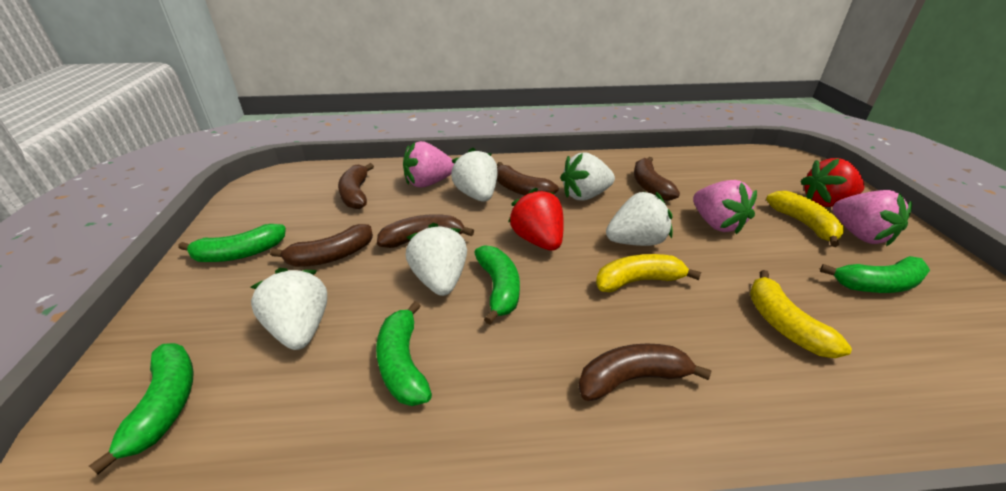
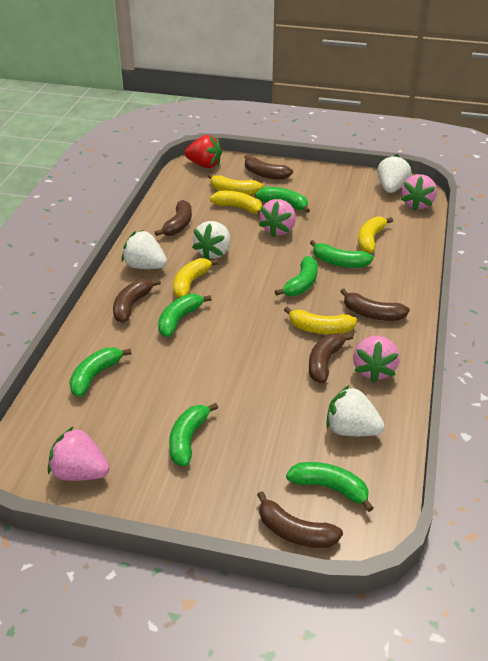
green banana: [89,343,194,475] [178,224,286,262] [376,301,432,406] [474,245,520,325] [820,256,930,293] = 5 -> [69,347,132,397] [158,294,212,337] [169,403,218,466] [255,187,310,213] [275,256,318,296] [286,462,374,512] [310,240,374,268] = 7
pink strawberry: [403,141,455,187] [693,180,757,234] [833,190,912,246] = 3 -> [48,426,110,481] [259,199,296,237] [353,336,400,383] [401,174,437,211] = 4
red strawberry: [508,188,564,251] [801,158,864,207] = 2 -> [184,135,222,168] = 1
white strawberry: [251,268,327,350] [406,223,467,296] [451,147,498,202] [560,152,615,201] [606,191,673,246] = 5 -> [122,230,167,269] [192,221,230,260] [326,386,384,436] [377,154,411,193] = 4
yellow banana: [596,254,701,292] [750,270,852,358] [766,191,844,247] = 3 -> [173,258,219,298] [208,174,263,195] [210,191,262,215] [284,307,357,334] [358,216,393,253] = 5

